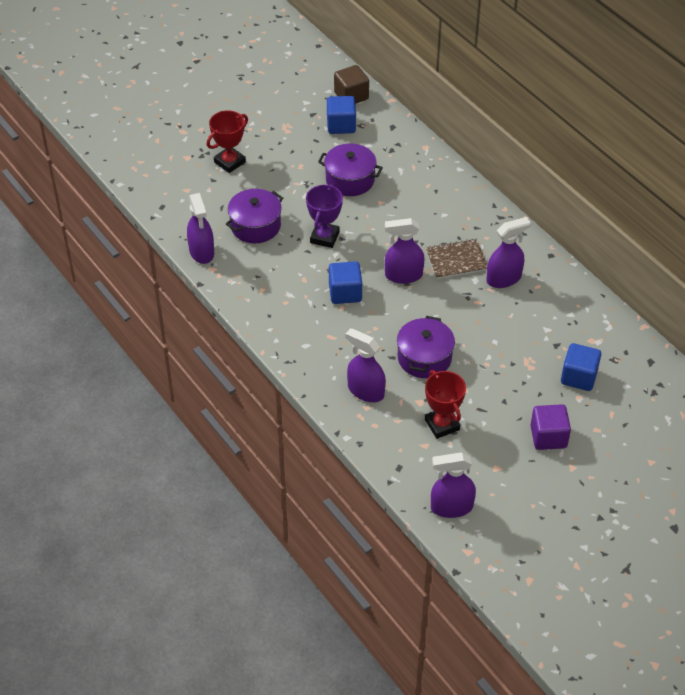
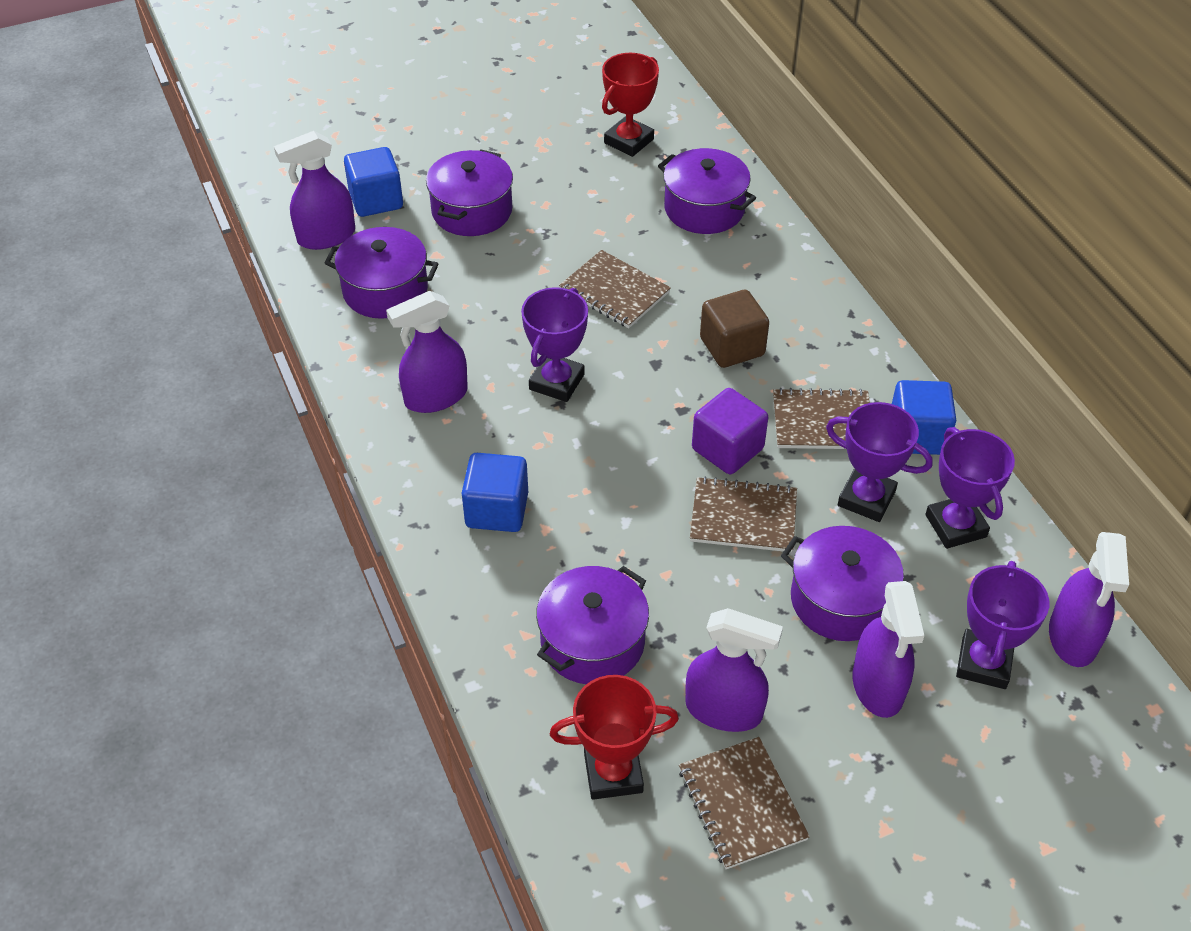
brown notebook: [426,239,487,279] = 1 -> [559,250,671,328] [679,737,810,869] [690,476,797,552] [773,388,870,449] = 4
purple pot: [226,189,283,243] [318,143,383,196] [397,316,455,378] = 3 -> [325,227,439,319] [426,149,513,236] [536,566,649,684] [658,148,756,234] [781,526,904,641] = 5
purple trophy: [306,184,343,248] = 1 -> [521,287,588,402] [826,402,933,522] [925,427,1015,549] [956,561,1049,689] = 4

